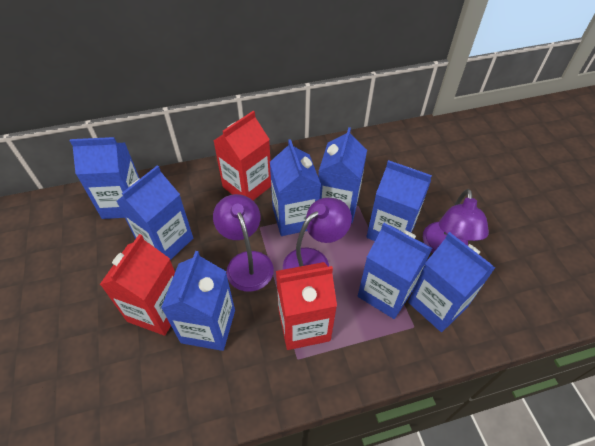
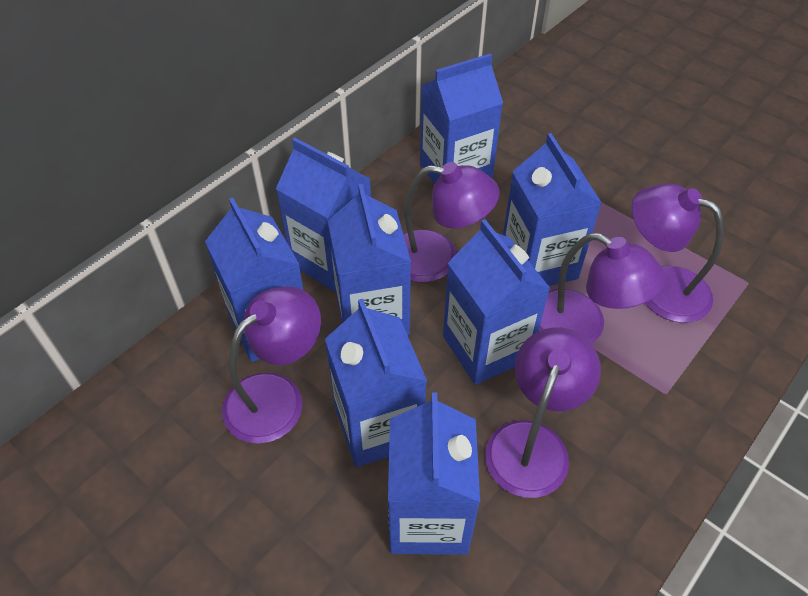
purple lamp: [213,194,274,292] [283,198,352,270] [423,189,489,253] = 3 -> [222,287,321,444] [403,162,500,283] [485,327,601,498] [539,233,666,344] [632,184,724,323] = 5
red carton: [100,234,175,336] [213,111,271,200] [276,262,337,350] = 3 -> none = 0

